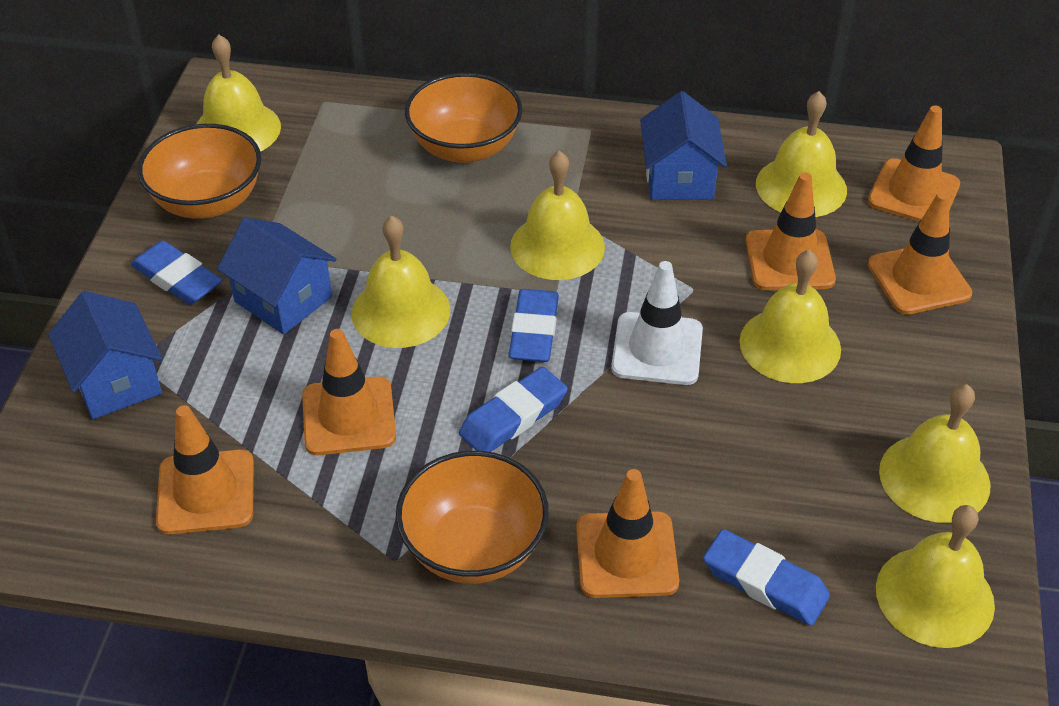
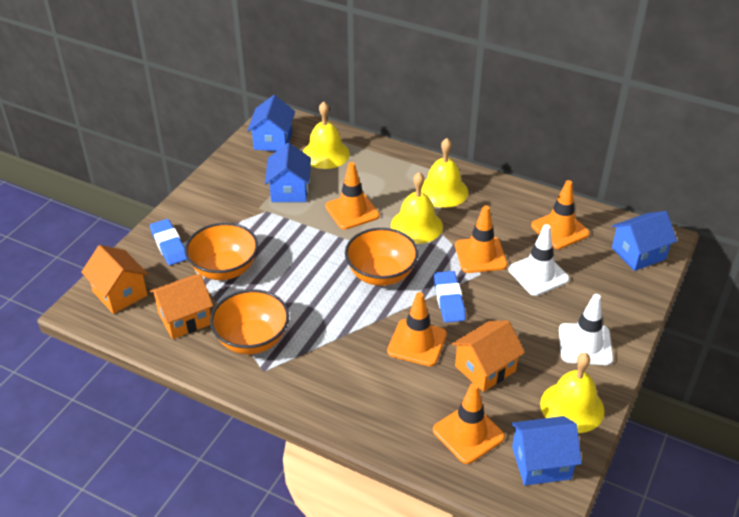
blue eraser: [131,240,223,305] [459,367,568,452] [509,289,559,362] [703,529,830,626] = 4 -> [150,219,187,265] [434,271,466,323] = 2
blue house: [48,291,162,419] [217,218,336,334] [640,91,727,200] = 3 -> [247,95,295,151] [265,143,311,202] [511,416,582,485] [612,211,677,271] = 4
orange house: none = 0 -> [81,245,149,314] [150,274,213,339] [451,320,525,392] = 3
orange traffic cone: [156,405,254,534] [302,329,396,455] [576,469,679,598] [746,172,836,290] [868,106,960,222] [868,191,972,315] = 6 -> [325,162,380,229] [387,292,447,366] [433,383,505,464] [455,205,507,273] [531,180,590,249] = 5
white traffic cone: [611,261,703,385] = 1 -> [508,224,569,296] [559,294,613,365] = 2
yellow bell: [196,35,281,152] [351,216,450,348] [510,151,605,280] [739,250,841,383] [756,91,847,217] [876,505,995,648] [879,384,990,523] = 7 -> [302,101,350,169] [391,172,443,244] [421,138,468,208] [540,353,605,433] = 4

